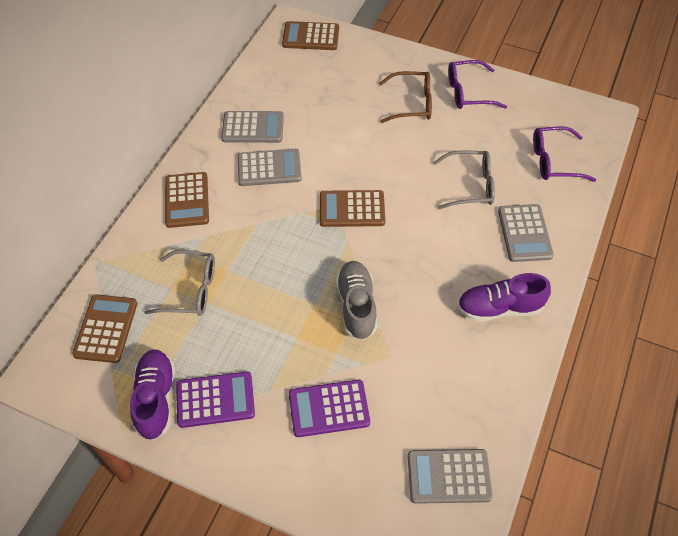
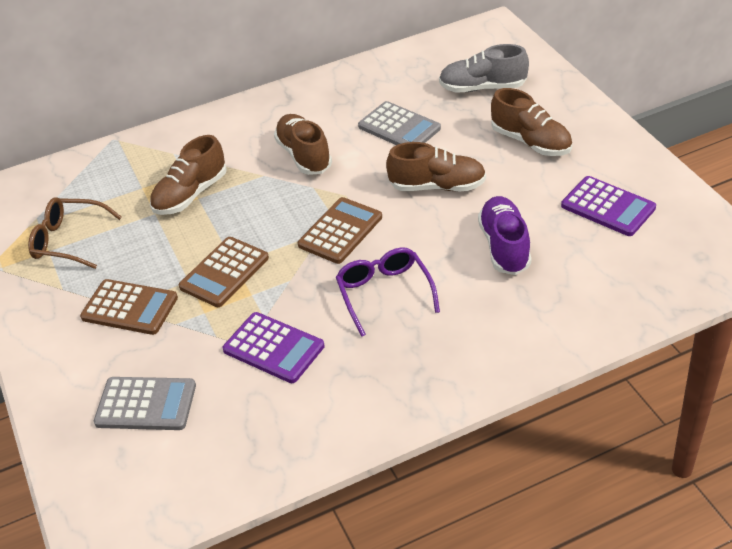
brown calculator: [72,294,137,363] [165,172,209,228] [282,21,339,50] [320,190,385,227] = 4 -> [80,279,178,335] [179,237,269,307] [298,197,382,264] = 3
brown shoe: none = 0 -> [150,135,227,215] [274,114,332,175] [386,142,486,191] [491,88,572,156] = 4
grey calculator: [221,111,284,143] [238,149,302,186] [408,449,493,504] [498,204,554,262] = 4 -> [94,377,196,430] [358,101,441,145] = 2
grey glasses: [144,250,215,316] [433,150,495,209] = 2 -> none = 0
purple glasses: [448,60,507,109] [533,126,596,182] = 2 -> [336,247,440,337] = 1
purple shoe: [130,349,175,441] [457,273,551,322] = 2 -> [478,196,531,275] = 1

